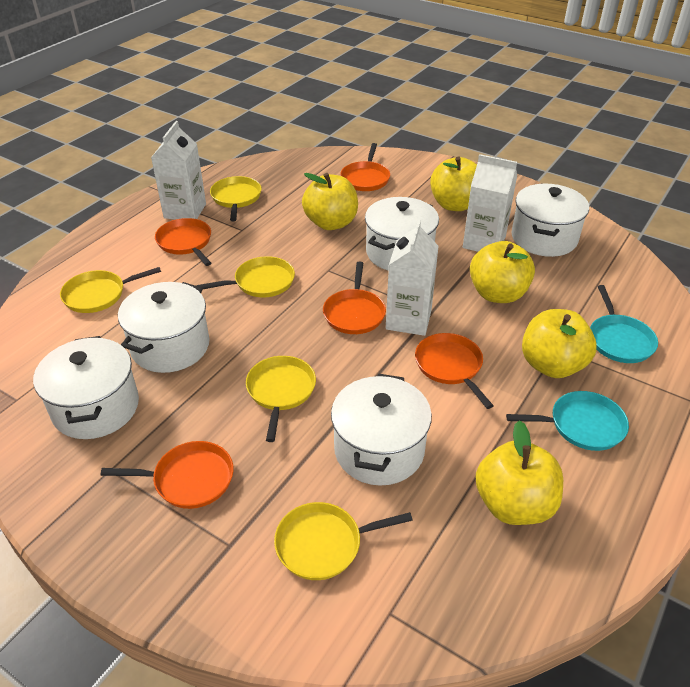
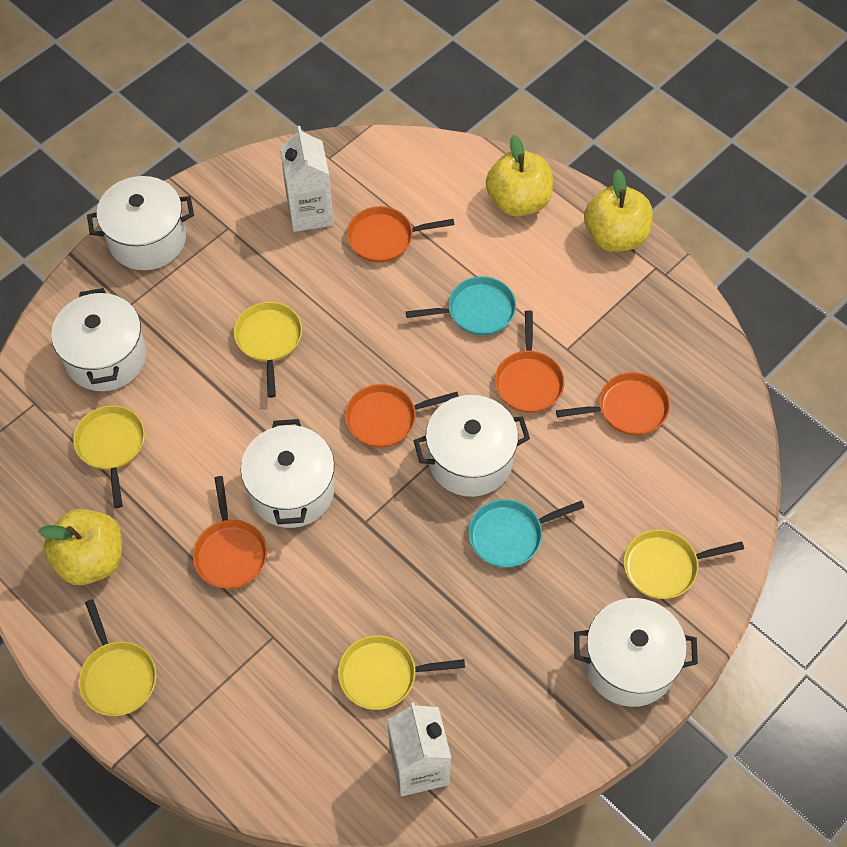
white carton: [151,121,206,220] [386,220,439,336] [463,154,517,252] = 3 -> [280,126,334,232] [387,702,451,796] = 2
yellow apple: [302,173,358,230] [430,157,477,211] [470,241,535,303] [476,420,563,525] [522,309,597,378] = 5 -> [39,509,122,585] [486,135,553,216] [584,170,653,252] = 3

